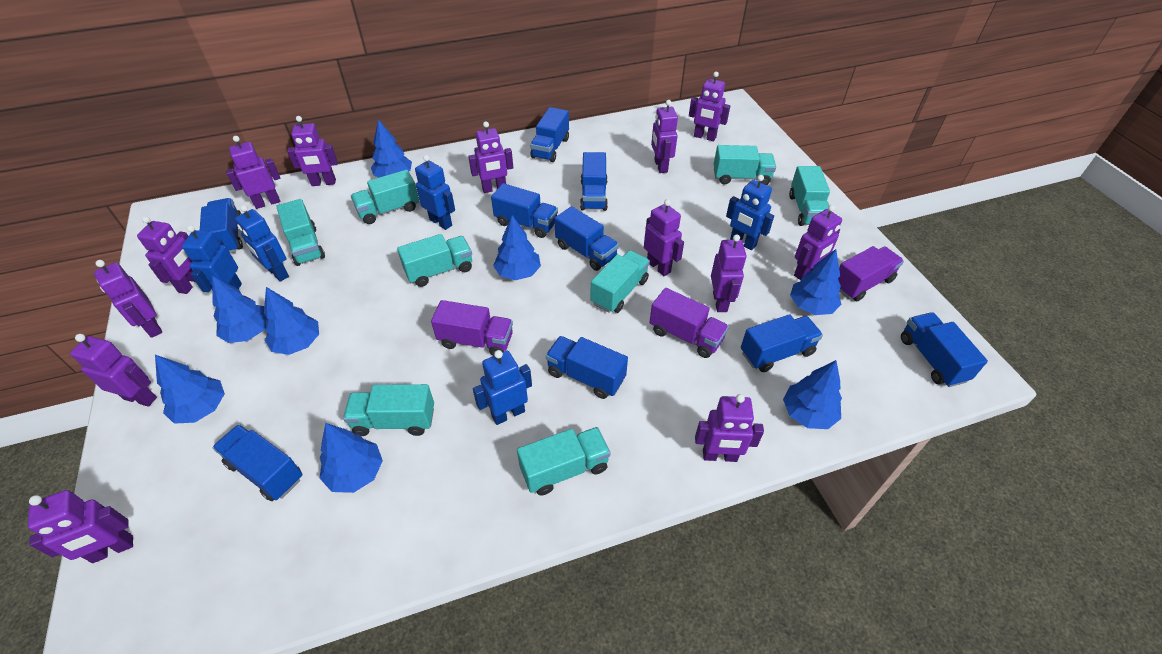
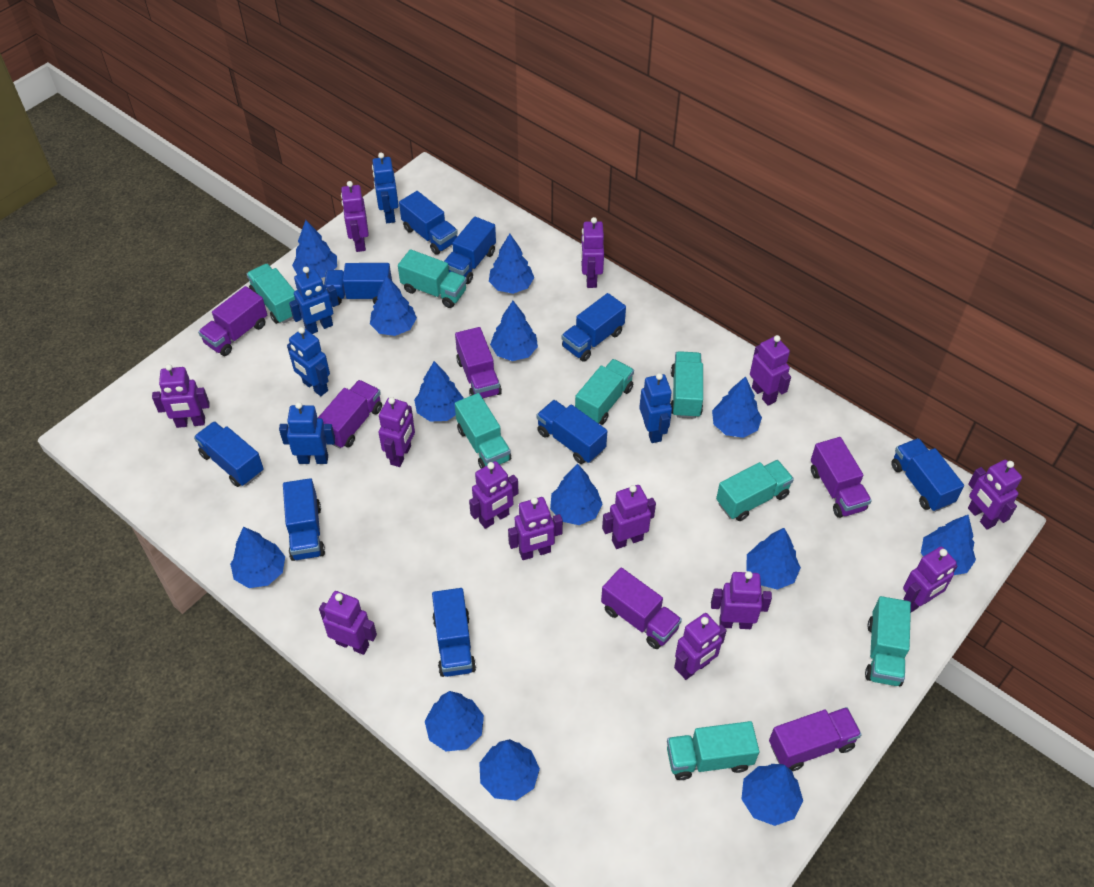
blue tree: [155,355,225,424] [212,276,267,343] [264,287,319,355] [319,423,383,493] [371,119,412,177] [493,215,541,280] [783,360,842,429] [790,249,841,315] = 8 -> [230,527,285,588] [292,220,337,278] [370,275,417,336] [414,361,464,421] [425,691,484,751] [479,739,540,801] [489,234,534,294] [490,301,538,361] [550,463,603,525] [712,376,762,438] [741,764,803,826] [746,528,801,590] [921,515,976,575] = 13
purple truck: [431,300,513,356] [649,288,729,358] [838,246,904,302] = 3 -> [198,286,267,356] [318,380,382,449] [455,327,502,398] [601,567,682,649] [769,707,862,771] [811,437,872,518] = 6

